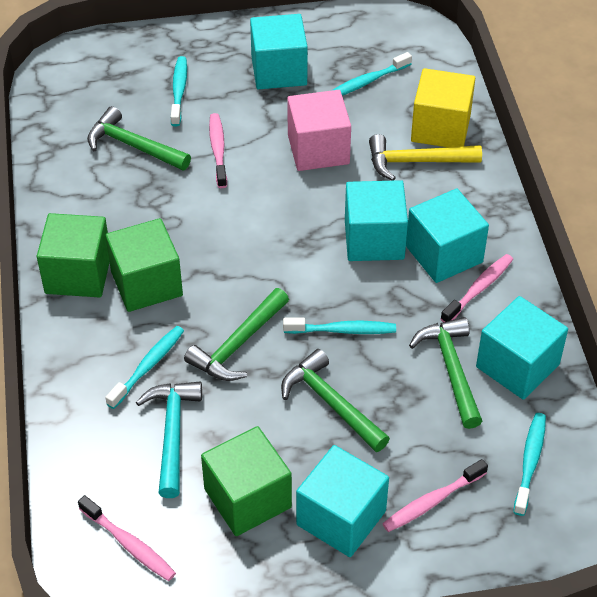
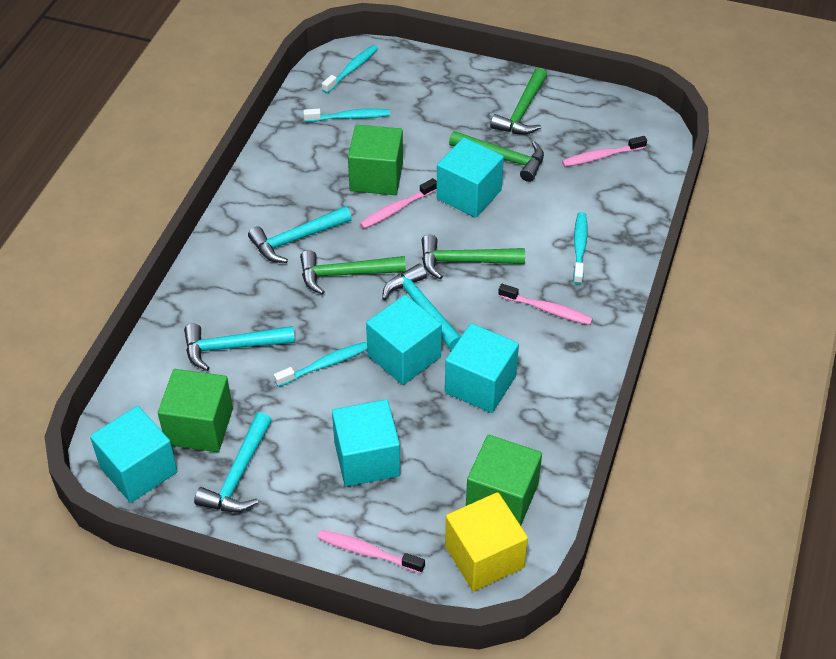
pink cube: [287,90,351,171] = 1 -> none = 0
turquoise hammer: [136,382,202,498] = 1 -> [184,324,295,371] [194,412,272,513] [248,206,352,263] [382,264,461,350] = 4
turquoise toothbrush: [105,326,184,409] [171,56,187,126] [283,318,396,334] [331,52,412,96] [513,413,546,516] = 5 -> [274,342,367,387] [303,108,390,122] [322,45,378,93] [573,212,588,284] = 4
yellow hammer: [369,134,482,181] = 1 -> none = 0

